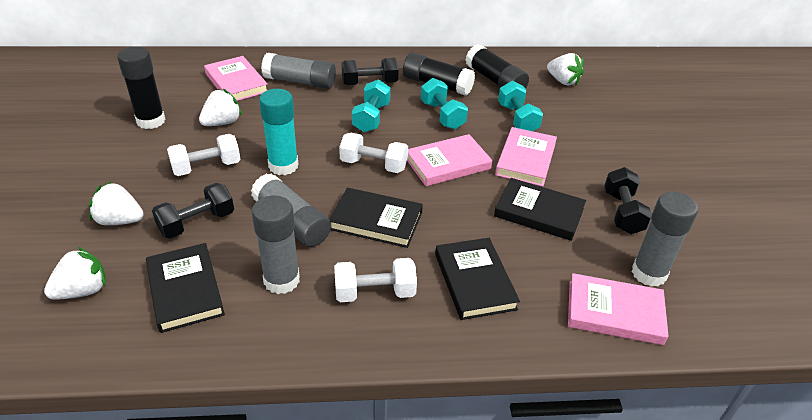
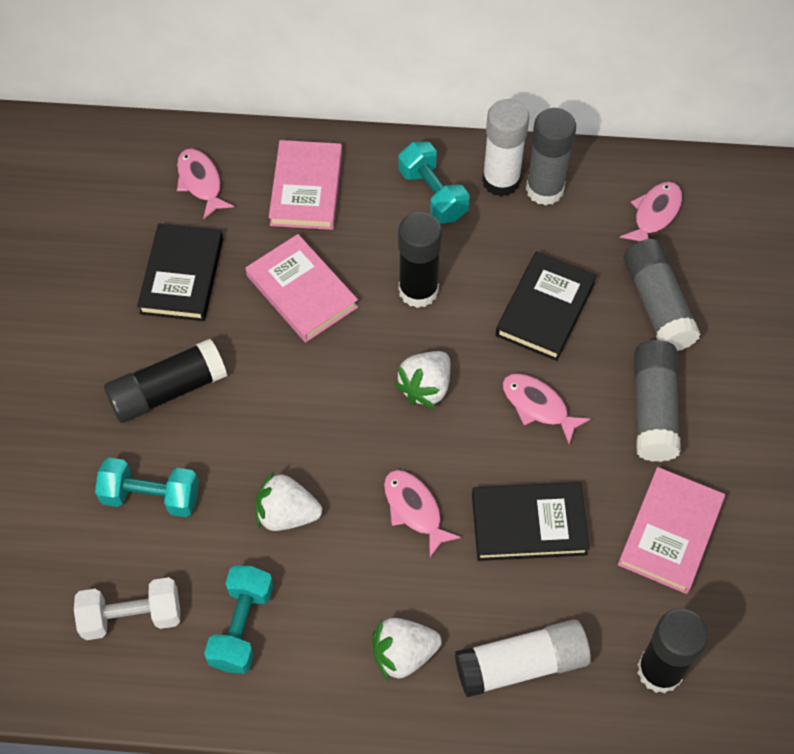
black book: [146,243,225,333] [329,188,423,248] [435,238,520,320] [494,178,586,241] = 4 -> [137,223,223,321] [472,482,590,561] [495,251,597,361] = 3
black dumbbell: [152,183,234,239] [341,58,399,85] [604,167,652,234] = 3 -> none = 0
grey glue stick: [251,173,331,247] [252,196,300,294] [261,53,336,89] [632,192,698,287] = 4 -> [526,108,576,206] [624,239,701,351] [634,340,681,462] = 3
pink book: [204,56,268,101] [407,134,492,186] [495,127,557,187] [568,273,668,345] = 4 -> [245,234,358,342] [269,140,342,230] [618,467,725,594] = 3
pink fish: none = 0 -> [177,149,234,220] [384,470,461,557] [502,374,591,444] [620,182,682,242] = 4
turquoise glue stick: [259,89,299,175] = 1 -> none = 0
white dumbbell: [167,134,241,176] [334,258,417,302] [339,133,408,173] = 3 -> [74,577,180,640] = 1
white glue stick: none = 0 -> [455,619,591,697] [482,99,529,197] = 2
white strawberry: [44,247,106,300] [89,181,144,225] [199,89,242,126] [547,53,584,86] = 4 -> [256,472,322,531] [372,618,442,681] [394,351,451,408] = 3

